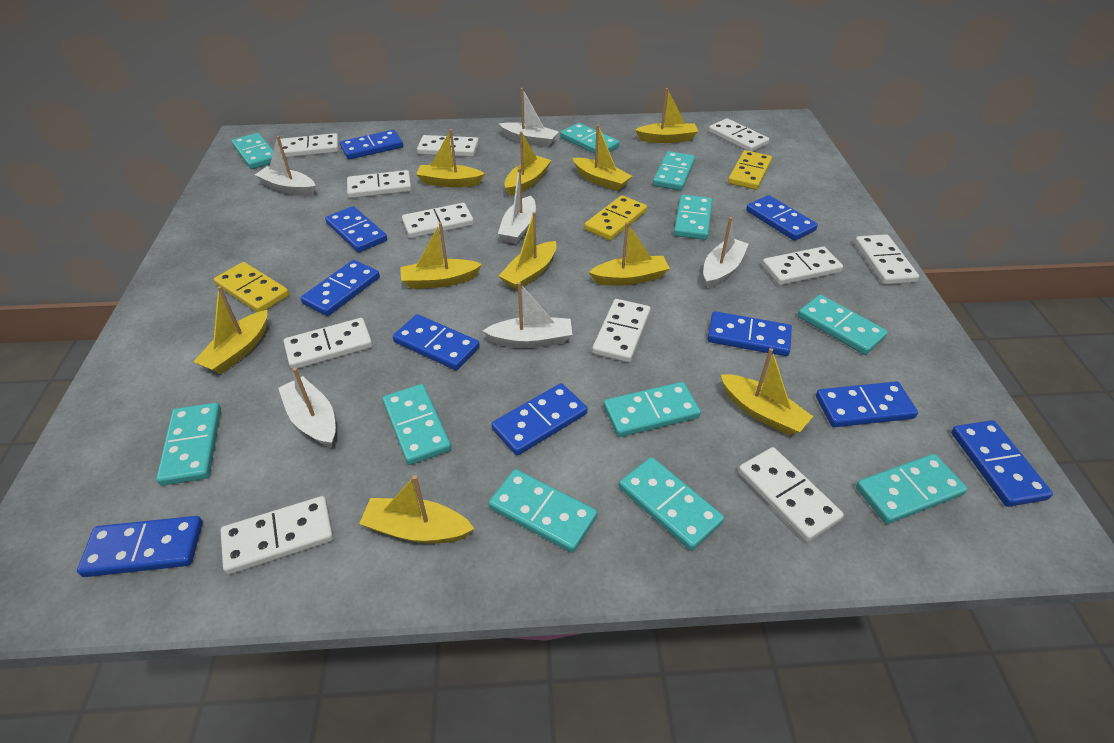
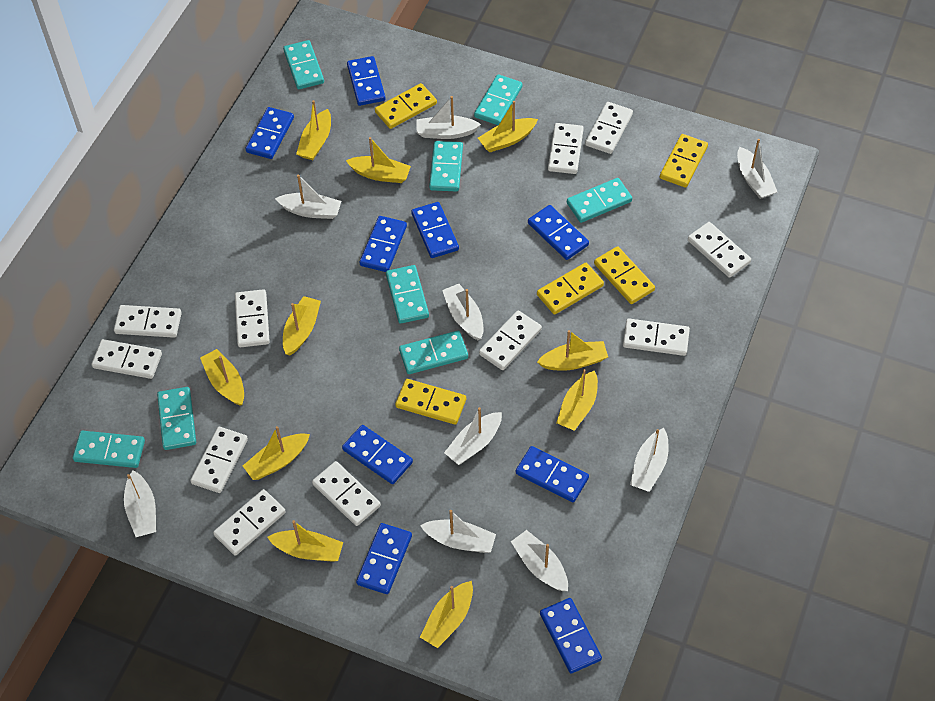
blue domino: [77,516,203,577] [300,260,380,316] [325,206,387,253] [340,130,403,159] [393,314,480,370] [491,383,587,456] [707,311,792,356] [746,195,818,241] [816,381,918,427] [951,420,1053,507] = 10 -> [246,107,294,159] [342,425,413,484] [347,56,386,106] [356,523,412,594] [359,216,407,272] [411,202,459,258] [516,446,589,502] [528,205,589,260] [540,598,602,673] = 9
turquoise domino: [156,403,221,486] [232,133,273,169] [382,384,451,465] [488,469,597,553] [560,123,620,154] [603,382,701,437] [619,457,724,551] [653,151,695,191] [674,195,712,240] [798,295,888,355] [856,454,968,524] = 11 -> [73,431,145,468] [157,387,196,450] [283,40,324,89] [386,265,429,323] [399,331,468,374] [429,141,463,192] [474,74,522,125] [567,178,632,223] = 8
white boat: [255,136,315,196] [278,368,336,448] [483,282,572,348] [498,168,536,244] [499,88,559,147] [703,217,749,289] = 6 -> [124,470,156,537] [275,174,341,219] [417,96,481,139] [420,510,496,553] [442,284,484,340] [444,407,502,465] [511,530,568,591] [630,428,668,492] [737,139,777,199] = 9
yellow domino: [214,262,289,312] [584,195,647,241] [728,150,772,190] = 3 -> [375,83,437,129] [395,379,466,425] [537,263,604,315] [594,246,655,304] [660,134,708,188] = 5

